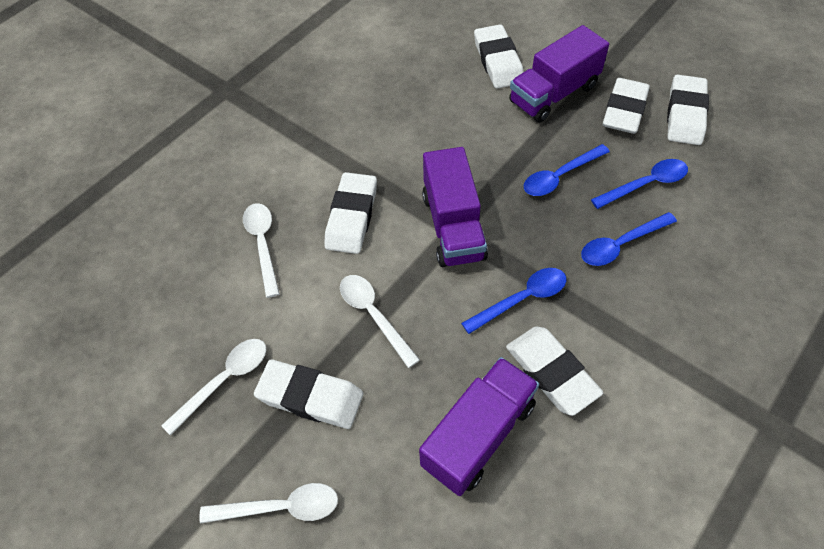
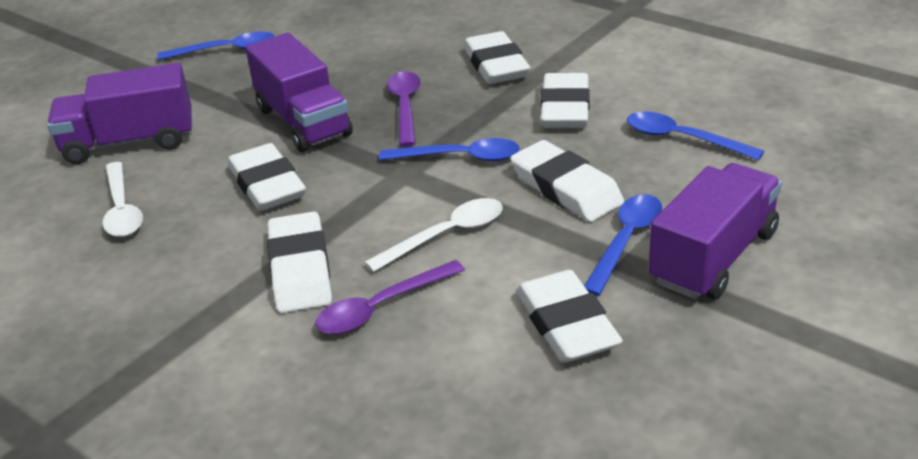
purple spoon: none = 0 -> [315,260,465,334] [387,72,421,147] = 2
white spoon: [161,339,266,436] [199,483,338,523] [243,203,280,298] [340,275,420,368] = 4 -> [102,162,143,237] [364,198,503,272] = 2

